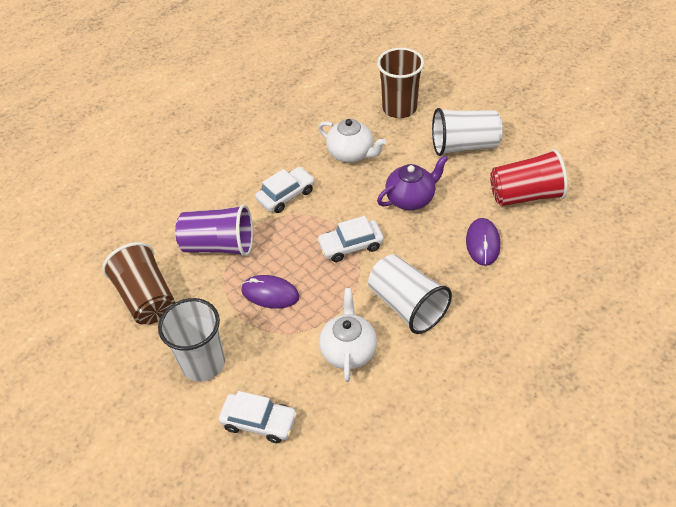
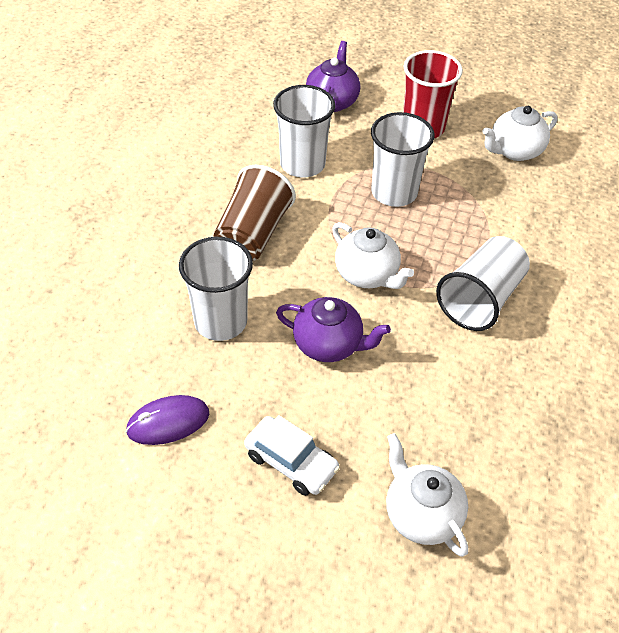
brown cup: [102,242,175,325] [377,48,424,118] = 2 -> [214,165,296,261] = 1
purple cup: [175,204,253,257] = 1 -> none = 0
purple mouse: [241,275,300,309] [466,218,500,266] = 2 -> [126,395,209,445] = 1
purple teapot: [377,155,448,210] = 1 -> [276,297,391,362] [306,41,360,112] = 2
white car: [219,391,297,443] [255,167,315,213] [317,216,384,262] = 3 -> [244,415,340,496] = 1
white cup: [158,298,225,381] [368,254,452,334] [432,108,503,156] = 3 -> [179,237,253,341] [273,85,335,177] [371,112,435,207] [436,236,530,331] = 4
white teapot: [318,119,386,163] [319,288,377,382] = 2 -> [332,222,414,289] [386,433,468,557] [482,106,558,161] = 3

